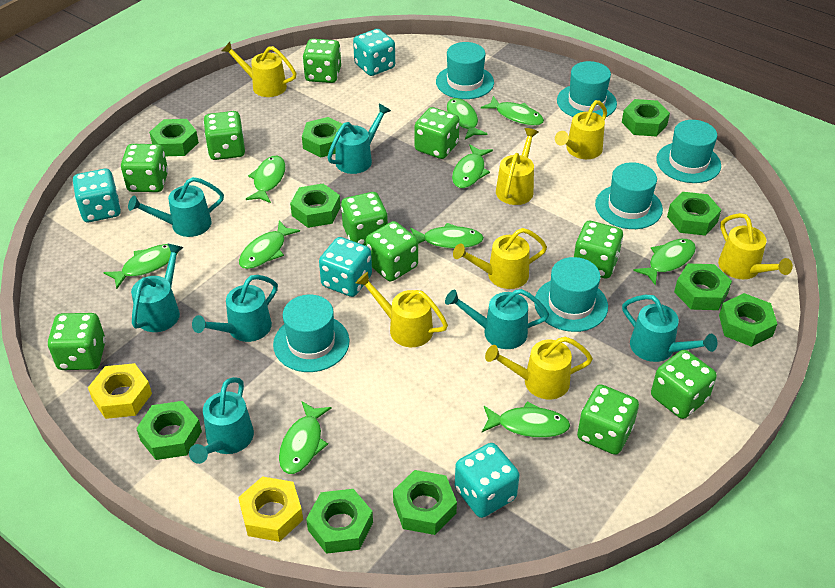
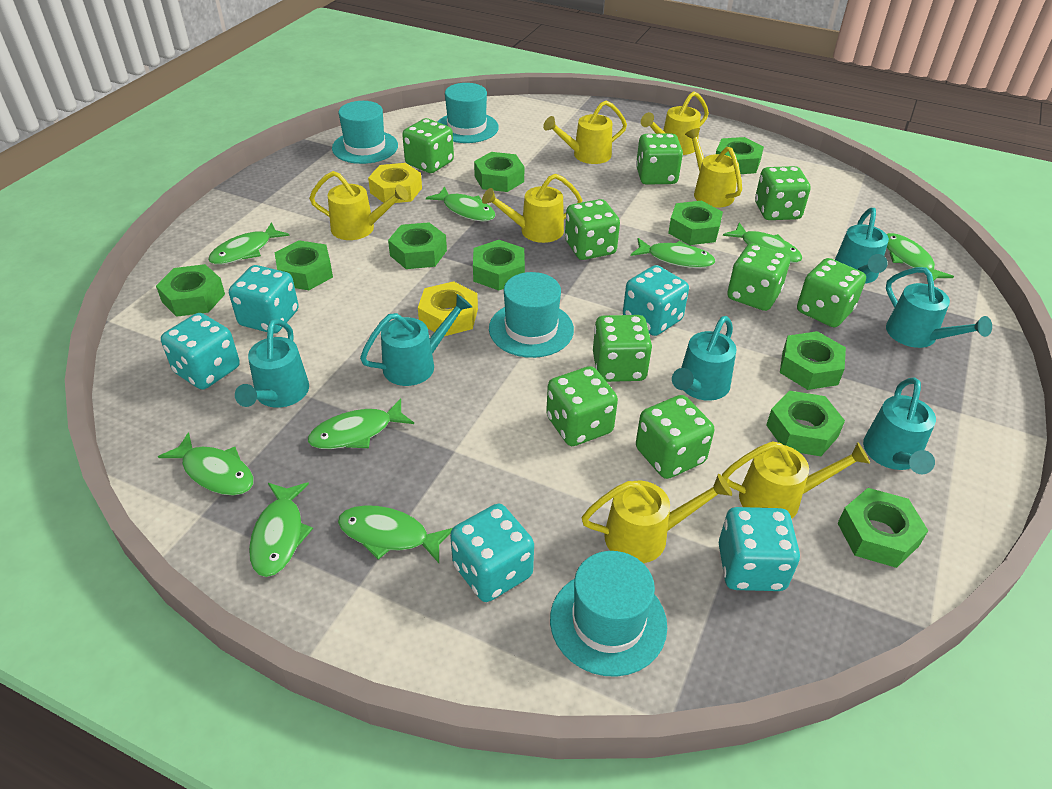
green dice: [48,313,106,370] [121,144,168,192] [203,111,245,160] [303,39,341,83] [341,192,388,245] [366,221,418,281] [414,107,460,159] [574,221,623,278] [577,384,639,455] [651,350,717,419] = 10 -> [402,118,454,173] [546,366,618,446] [565,199,620,260] [593,315,652,382] [636,133,683,185] [636,395,714,479] [727,244,790,311] [755,166,810,220] [797,258,866,327] = 9
green fish: [103,244,178,289] [239,221,300,269] [246,156,286,203] [279,401,332,474] [410,223,484,249] [447,98,488,140] [452,144,493,188] [481,96,544,126] [482,401,570,438] [633,239,696,285] = 10 -> [158,432,253,495] [208,222,289,265] [249,482,313,577] [308,398,414,449] [338,505,453,563] [426,186,495,221] [631,238,715,268] [723,222,802,263] [887,233,954,281] = 9
turquoise dice: [73,169,121,222] [319,237,372,297] [353,29,395,76] [455,443,520,518] = 4 -> [161,313,240,390] [229,265,299,334] [450,504,534,602] [623,265,689,336] [719,507,800,591] = 5
turquoise hat: [273,295,349,372] [436,42,494,99] [534,257,608,332] [557,61,617,117] [595,162,663,229] [656,120,721,183] = 6 -> [332,101,398,164] [438,83,499,143] [489,272,574,358] [550,551,667,677] = 4
turquoise watering can: [128,177,224,237] [131,243,184,332] [189,377,254,464] [192,275,278,342] [327,104,391,174] [445,289,549,349] [622,295,717,362] = 7 -> [235,319,309,408] [360,294,472,386] [672,316,737,401] [835,208,889,284] [863,378,936,474] [886,267,992,348] = 6

